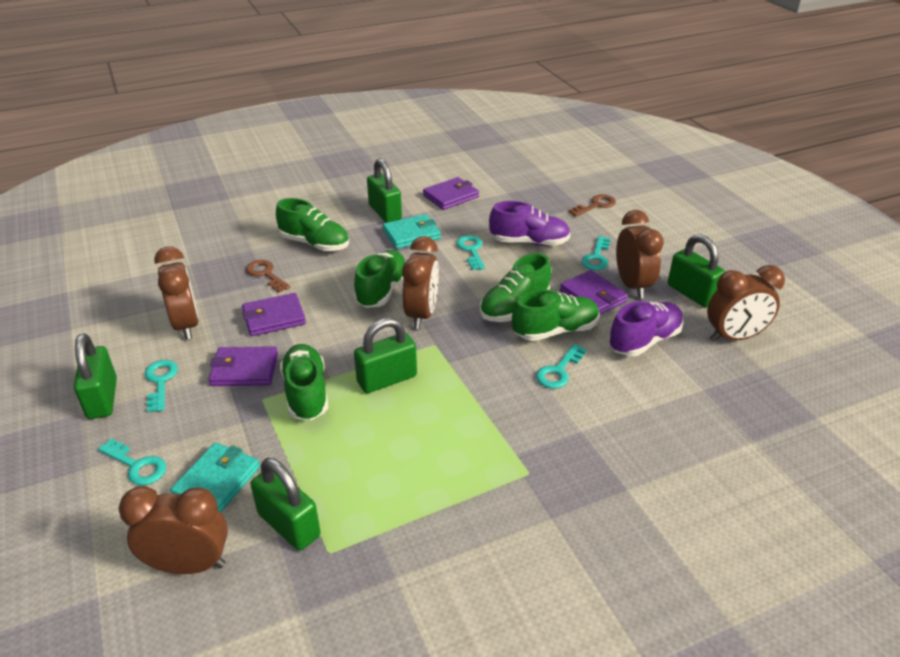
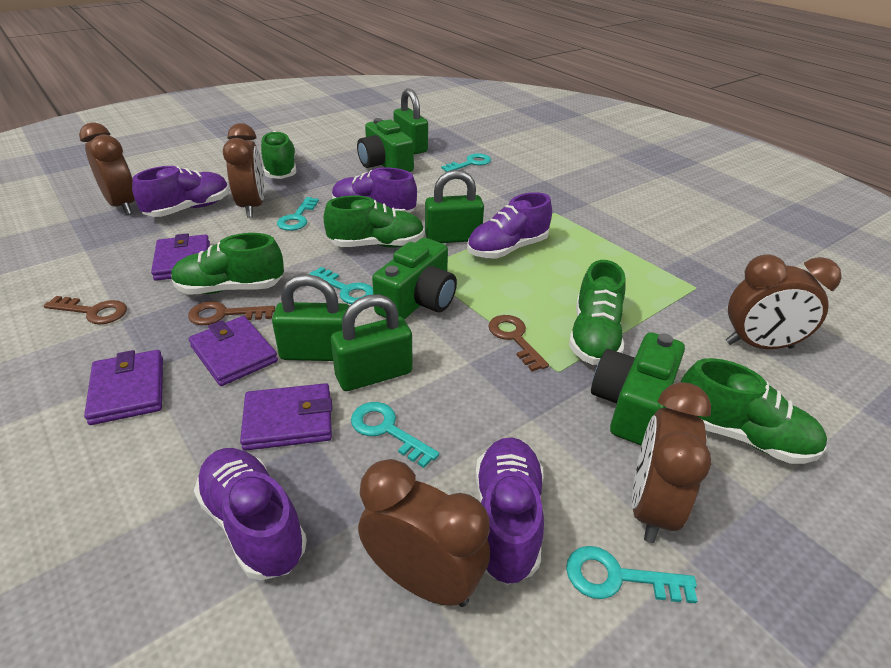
brown key: [246,260,291,292] [568,194,616,217] = 2 -> [44,296,127,324] [188,301,275,325] [488,315,549,372] = 3
green camera: none = 0 -> [357,118,414,172] [372,238,457,320] [591,332,685,446] = 3
green padlock: [74,333,117,419] [250,458,321,551] [354,318,417,393] [367,158,402,223] [668,234,725,307] = 5 -> [272,274,349,361] [331,294,413,391] [393,89,428,154] [425,170,484,243] = 4
purple shoe: [489,201,571,246] [609,301,684,356] = 2 -> [132,166,229,217] [194,448,307,580] [332,167,417,213] [467,192,552,259] [475,437,544,585] = 5
turquoise wallet: [170,442,260,512] [383,214,441,249] = 2 -> none = 0

